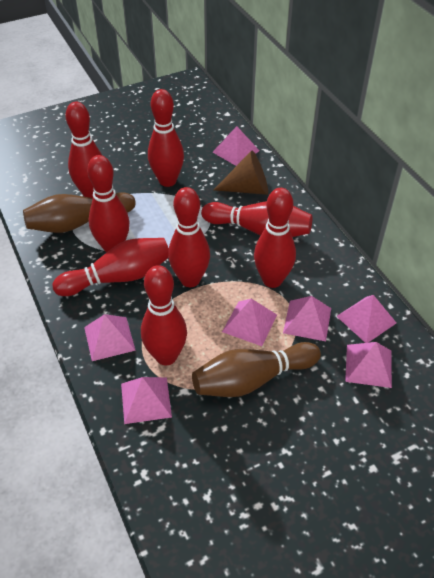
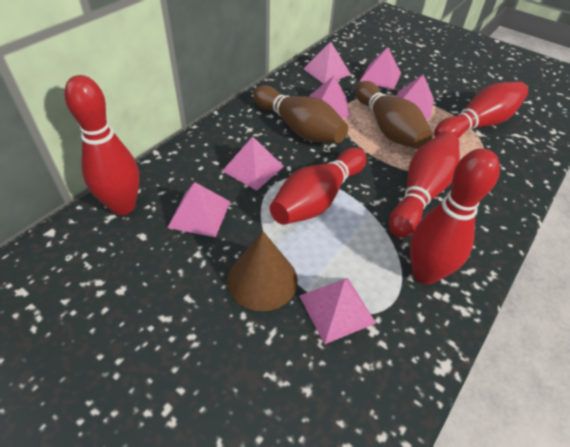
red bowling pin: [52,238,169,296] [66,102,102,198] [87,155,130,253] [141,265,187,366] [148,89,184,187] [168,187,210,287] [201,201,312,237] [254,188,296,288] = 8 -> [64,75,140,215] [270,148,367,225] [389,132,460,238] [410,148,500,284] [434,81,528,138] = 5

